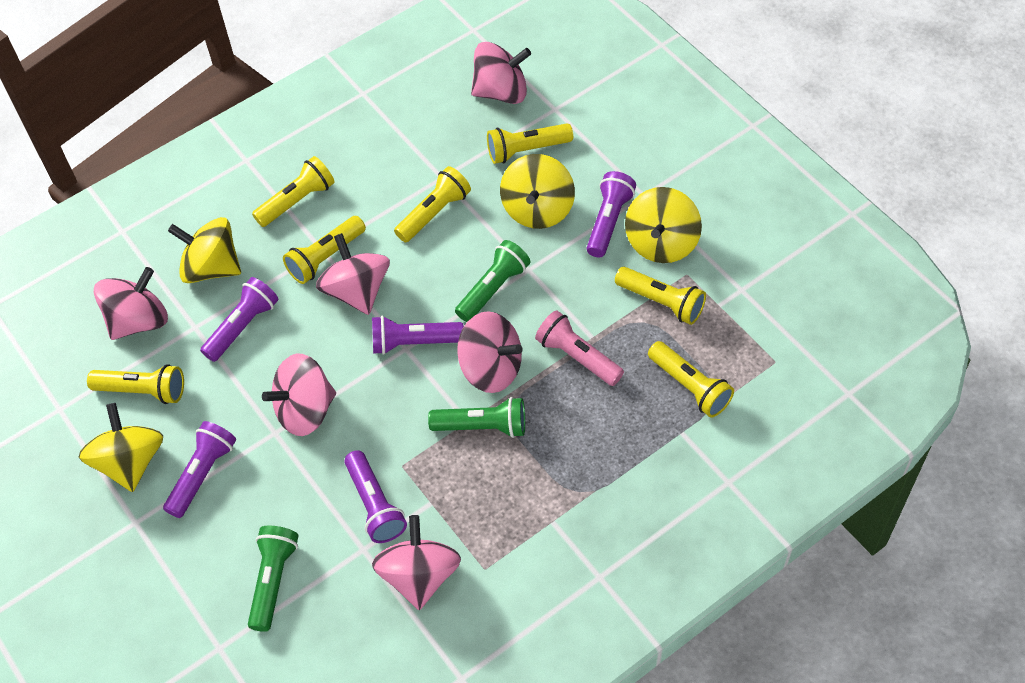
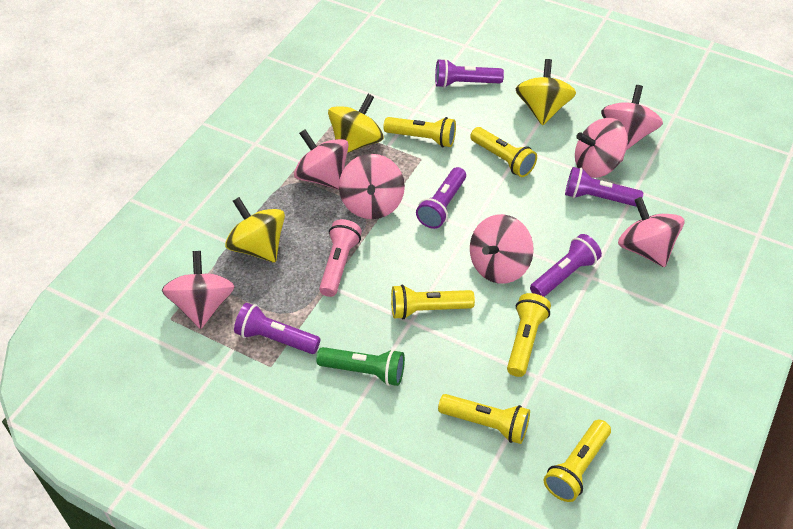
green flashlight: [248,526,299,632] [428,397,525,438] [455,240,530,322] = 3 -> [317,347,405,386] = 1
pink spinning top: [94,267,168,340] [262,354,336,436] [316,233,390,315] [372,515,461,610] [457,311,523,393] [471,42,531,104] = 6 -> [162,251,235,329] [294,129,349,190] [339,154,405,219] [470,214,534,284] [575,118,628,178] [601,85,663,150] [618,197,684,267] = 7
yellow flashlight: [87,364,184,404] [252,156,335,227] [283,216,366,284] [394,166,471,242] [487,123,573,164] [615,267,706,325] [648,341,734,418] = 7 -> [383,117,456,147] [391,284,475,319] [438,394,530,444] [470,127,537,177] [507,293,551,377] [543,420,611,502] = 6
yellow spinning top: [79,403,163,492] [168,217,241,283] [500,154,575,229] [625,187,702,263] = 4 -> [225,197,285,262] [328,94,384,153] [516,59,576,126] = 3

